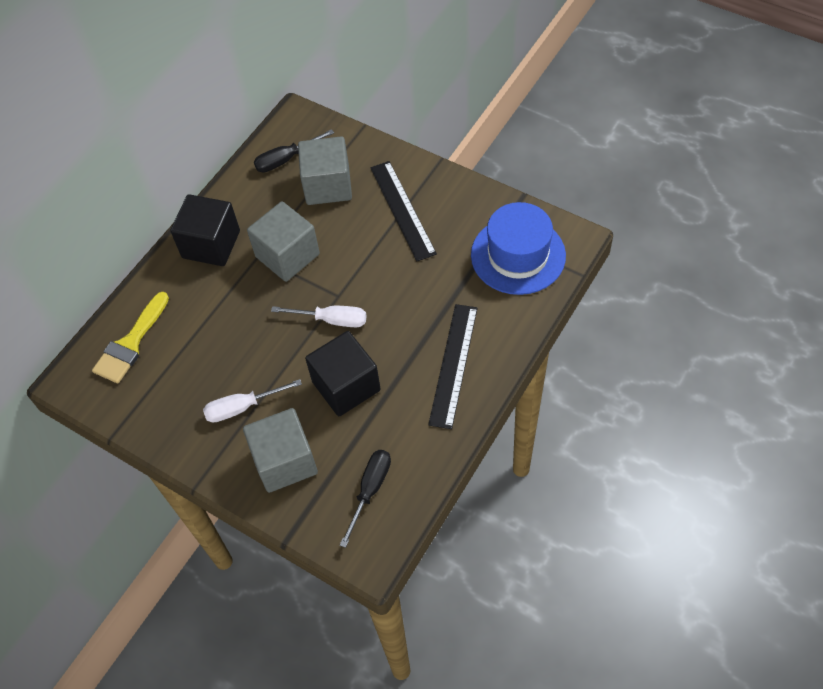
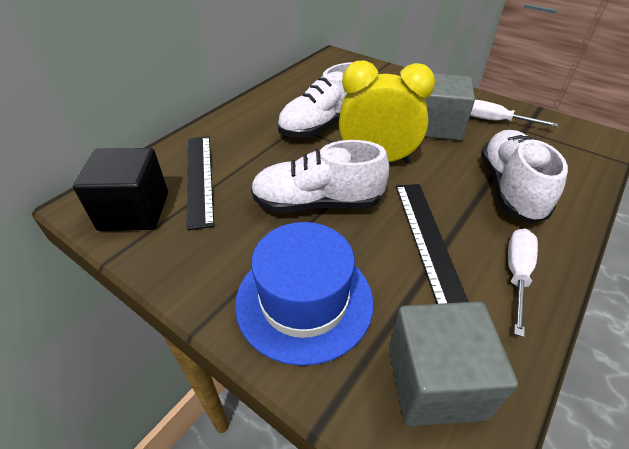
black cube: [170,194,240,266] [305,331,381,416] = 2 -> [73,148,168,231] = 1
black screwdriver: [254,129,334,173] [340,450,391,548] = 2 -> none = 0
grey cube: [243,408,318,493] [247,201,320,282] [298,136,352,205] = 3 -> [389,301,518,426] [424,73,475,141] = 2
white shoe: none = 0 -> [251,140,389,213] [277,62,353,138] [481,130,568,224] = 3
yellow brush: [92,292,169,383] = 1 -> none = 0
yellow clock: none = 0 -> [339,60,435,163] = 1

